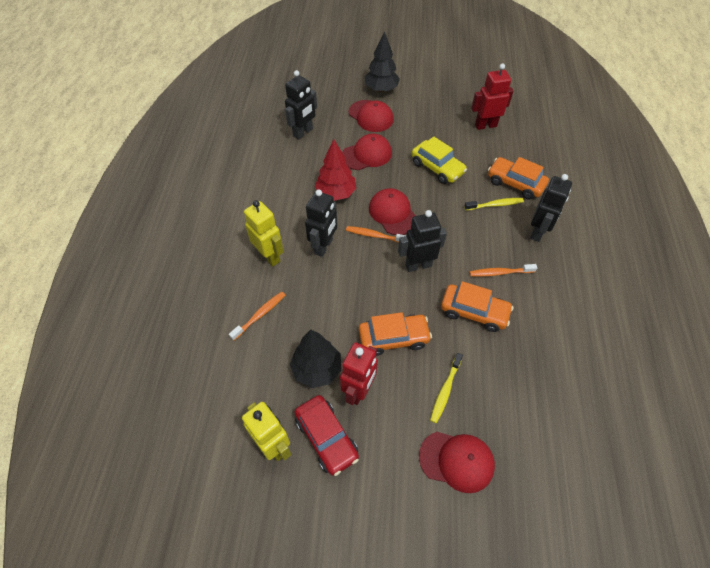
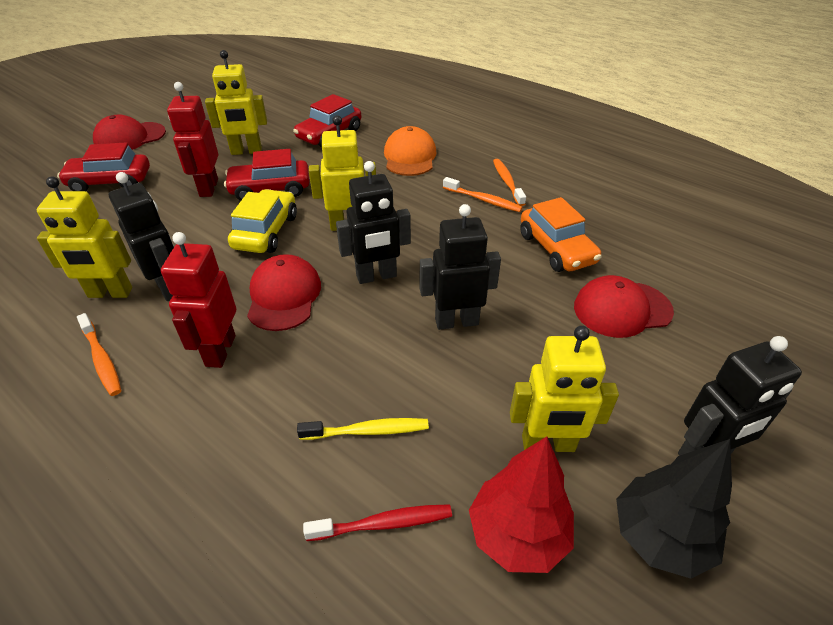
black tree: [290,329,341,388] [365,31,400,92] = 2 -> [616,439,732,579] = 1
orange cap: none = 0 -> [384,126,437,176] = 1
orange car: [359,312,432,356] [441,281,513,332] [488,157,549,200] = 3 -> [520,197,602,272] = 1
red cap: [342,134,392,170] [349,100,394,132] [369,188,416,235] [419,432,495,493] = 4 -> [93,115,166,150] [247,254,321,331] [574,275,674,338] = 3
red car: [295,395,359,476] = 1 -> [57,142,150,191] [224,149,310,201] [293,94,362,147] = 3
red toothbrush: none = 0 -> [303,504,452,541] = 1
yellow robot: [242,402,291,461] [244,200,283,266] = 2 -> [37,176,132,298] [205,50,267,155] [309,115,376,231] [510,326,619,452] = 4
yellow toothbrush: [430,353,463,423] [464,198,524,210] = 2 -> [297,418,429,440] = 1

